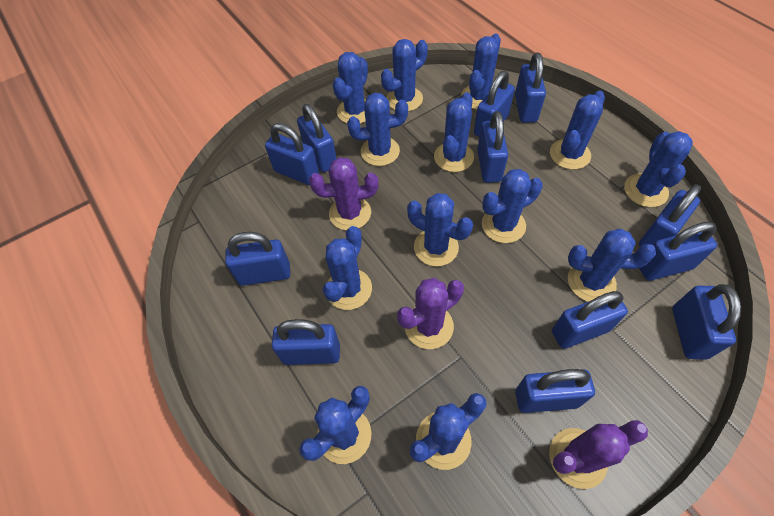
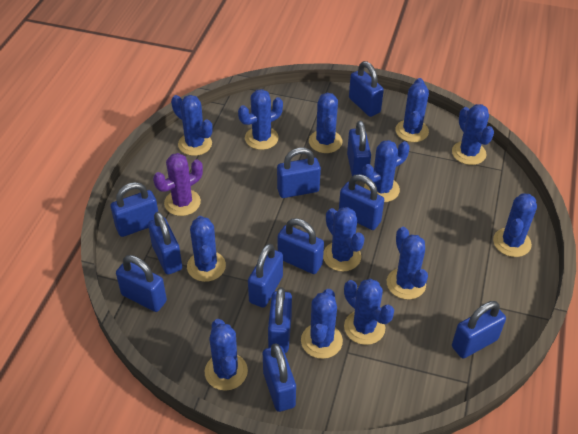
purple cactus: [309,157,379,230] [397,278,464,349] [549,420,648,489] = 3 -> [153,153,203,216] = 1

